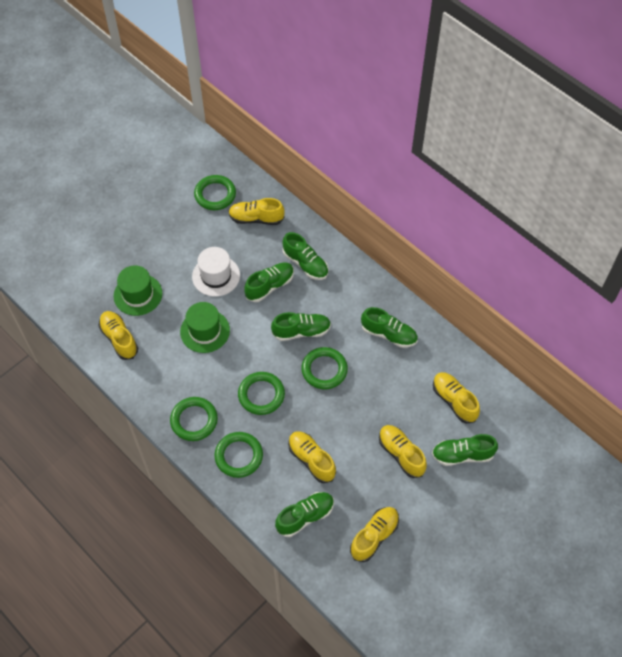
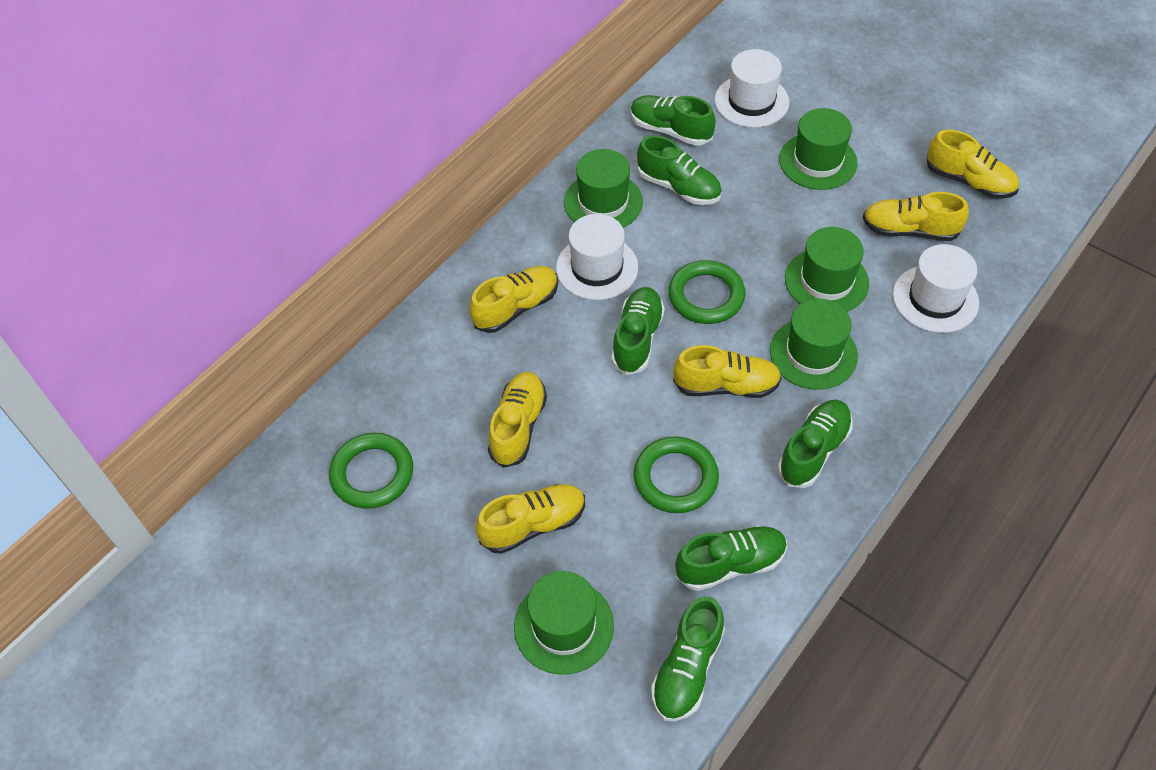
green hat: [114,266,162,316] [180,302,230,353] = 2 -> [514,571,614,675] [564,149,643,228] [770,299,858,390] [779,108,857,190] [785,227,869,312] = 5
green ring: [170,397,218,441] [194,175,236,210] [214,432,263,478] [238,372,285,415] [302,347,348,389] = 5 -> [329,433,413,509] [634,436,719,513] [668,260,746,324] = 3
white hat: [192,247,240,297] = 1 -> [556,214,638,300] [715,49,789,128] [893,244,979,333] = 3

